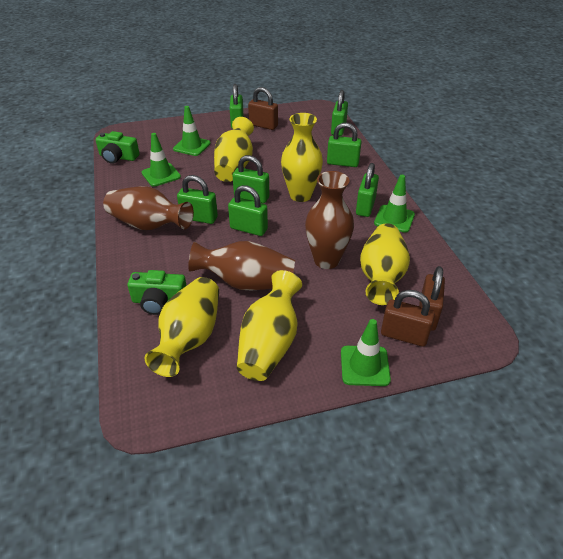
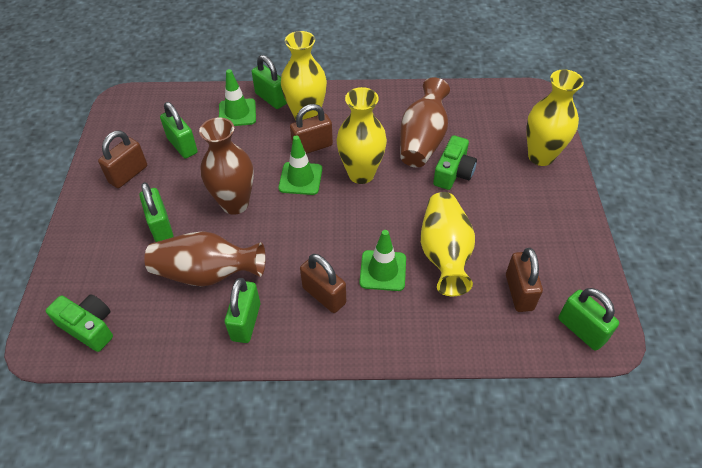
brown padlock: [248,87,278,130] [381,290,435,347] [419,266,445,331] = 3 -> [98,130,147,188] [290,104,333,154] [300,254,346,313] [506,248,543,312] = 4
green padlock: [177,175,218,224] [228,185,268,236] [230,84,243,129] [232,155,269,203] [327,123,362,167] [331,90,348,136] [356,163,379,217] = 7 -> [140,182,174,242] [160,102,198,159] [225,278,260,343] [252,55,287,109] [558,288,619,351] = 5
green traffic cone: [142,133,181,187] [173,106,211,156] [341,319,391,386] [374,175,415,233] = 4 -> [219,69,256,126] [278,135,322,195] [359,230,406,291] = 3
yellow vase: [144,277,219,377] [214,117,254,182] [237,270,302,381] [281,113,323,202] [360,223,410,305] = 5 -> [281,31,327,120] [336,87,387,184] [421,192,475,296] [526,69,584,166] = 4

